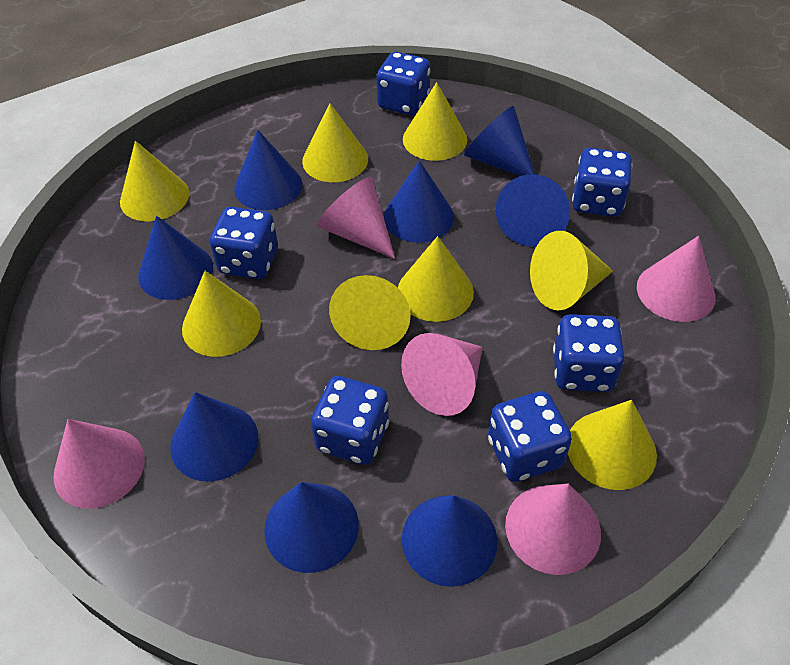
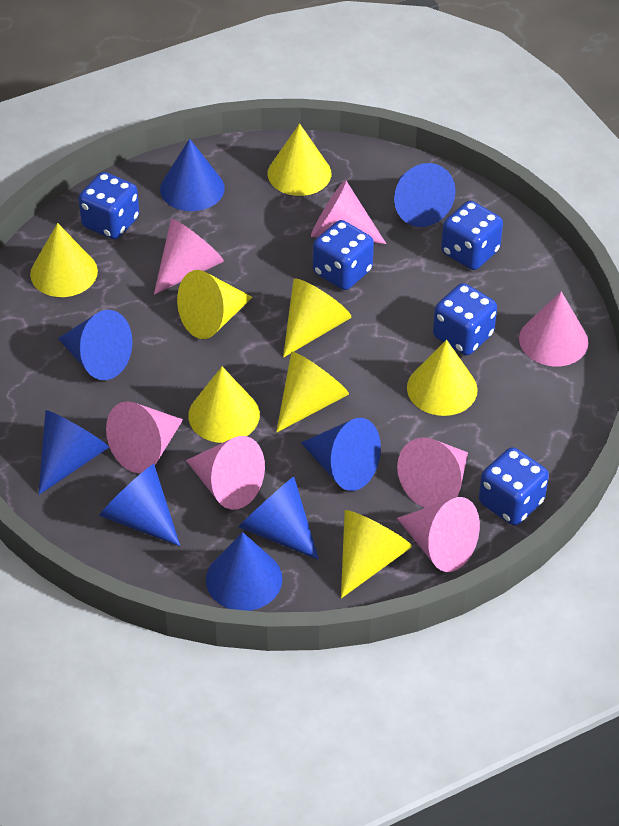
blue dice: [210,207,278,279] [311,376,389,465] [376,52,430,115] [488,391,572,482] [553,314,624,392] [572,148,633,217] = 6 -> [78,172,139,239] [313,220,374,290] [433,283,497,355] [441,201,503,270] [479,447,549,525] = 5
pink cone: [53,419,145,509] [317,177,395,259] [401,333,482,416] [505,483,601,575] [637,236,716,322] = 5 -> [106,401,183,473] [154,219,224,295] [186,436,265,510] [311,180,386,244] [397,438,468,508] [397,497,480,572] [519,291,588,366] = 7

